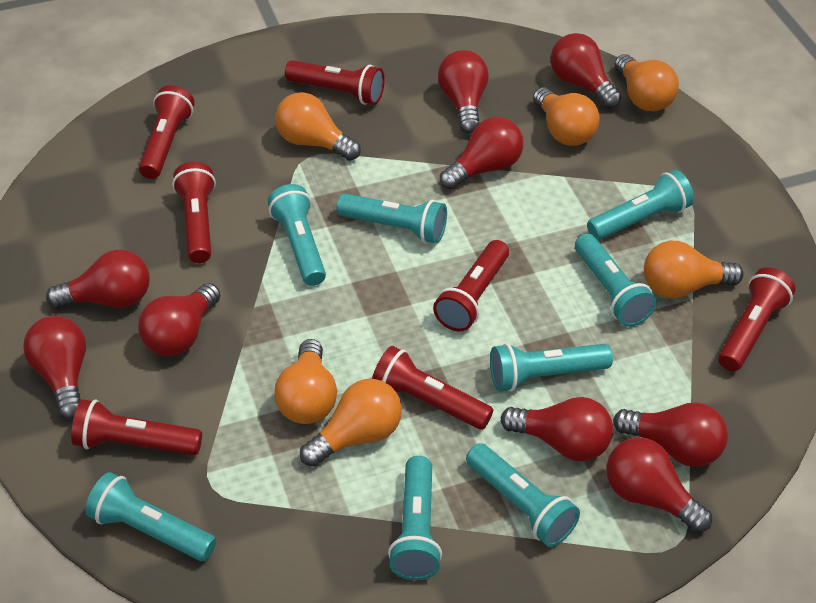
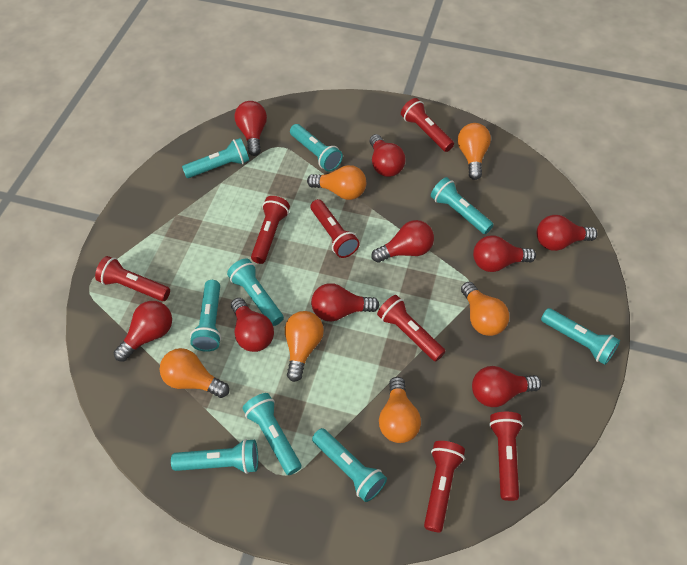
turquoise flashlight: [85,472,216,561] [268,184,326,286] [336,193,447,244] [388,456,442,580] [466,443,580,547] [490,343,613,392] [575,234,657,327] [587,170,694,240] = 8 -> [171,439,258,474] [182,138,249,178] [190,280,221,352] [227,258,284,326] [242,393,302,475] [290,124,343,171] [312,428,387,502] [431,177,494,234] [541,308,620,365] = 9

